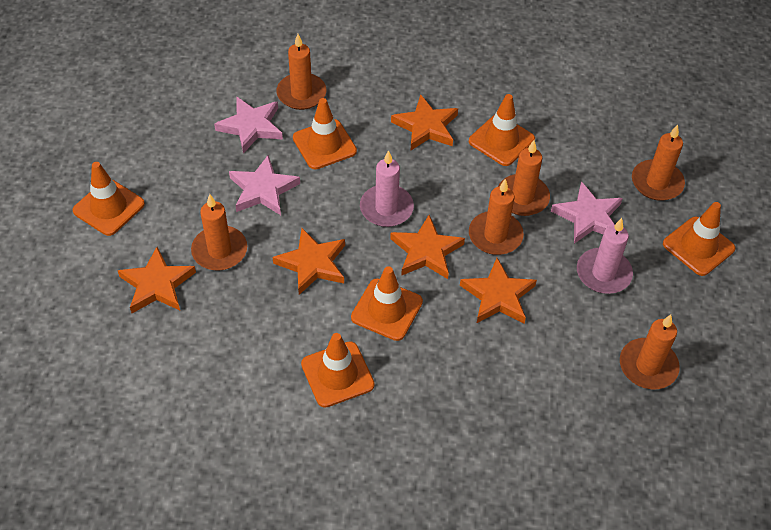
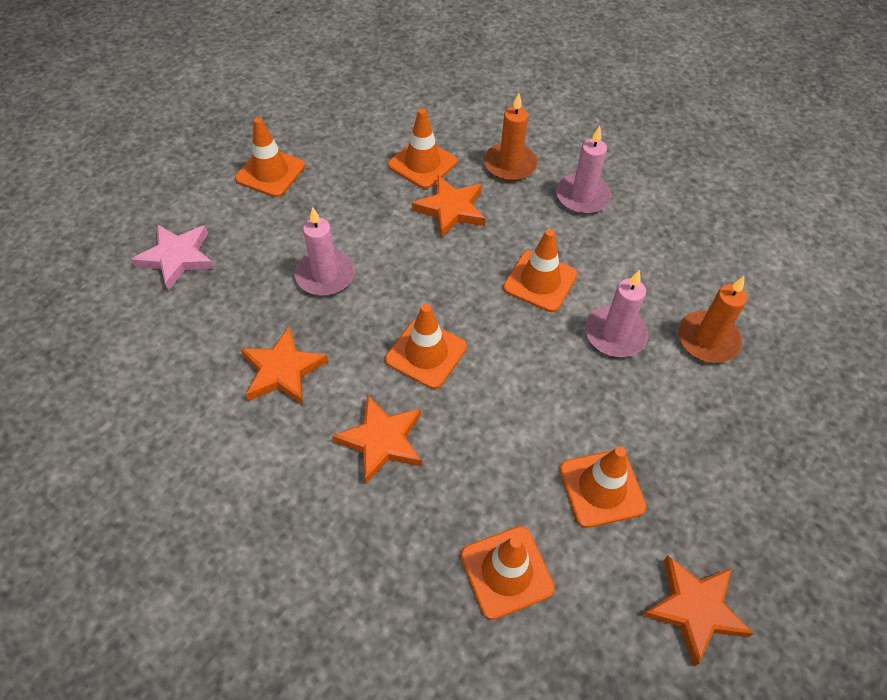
orange candle: [191,194,247,271] [277,34,327,110] [469,179,524,255] [498,140,550,216] [620,315,680,389] [632,125,685,201] = 6 -> [484,93,538,181] [678,276,747,363] = 2
orange star: [117,247,196,313] [273,228,345,295] [390,215,465,279] [391,94,458,150] [460,258,537,324] = 5 -> [240,326,328,405] [332,394,422,484] [412,176,486,238] [642,556,754,667] = 4
pink candle: [360,150,414,227] [577,218,633,294] = 2 -> [295,207,355,296] [556,126,611,214] [585,270,648,357] = 3
pink star: [214,97,283,154] [229,155,300,215] [551,181,623,244] = 3 -> [131,224,215,291] = 1

